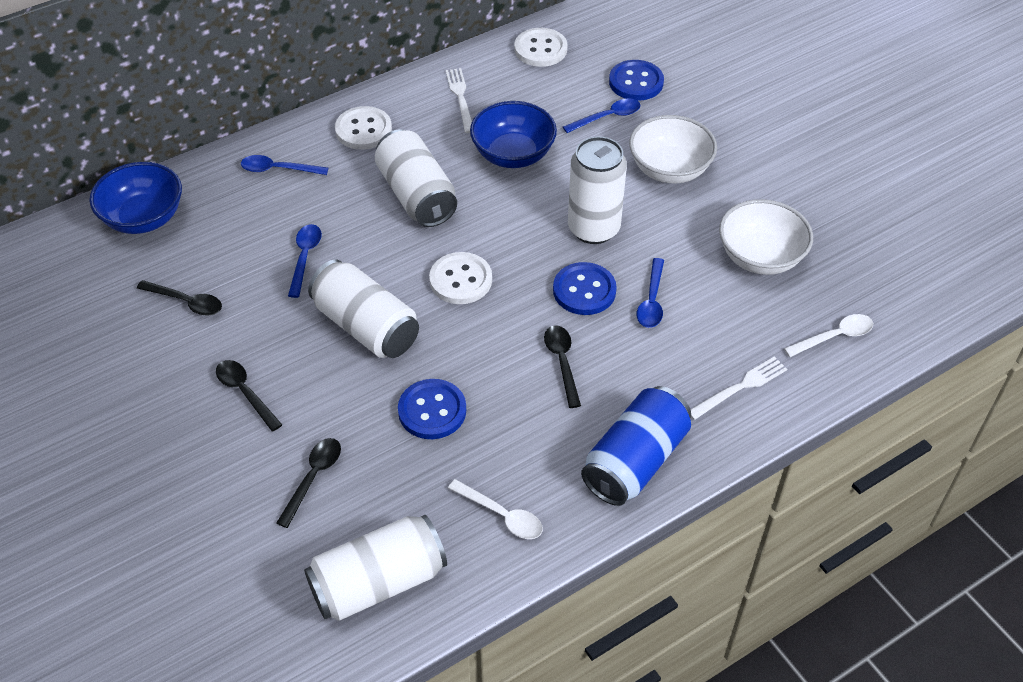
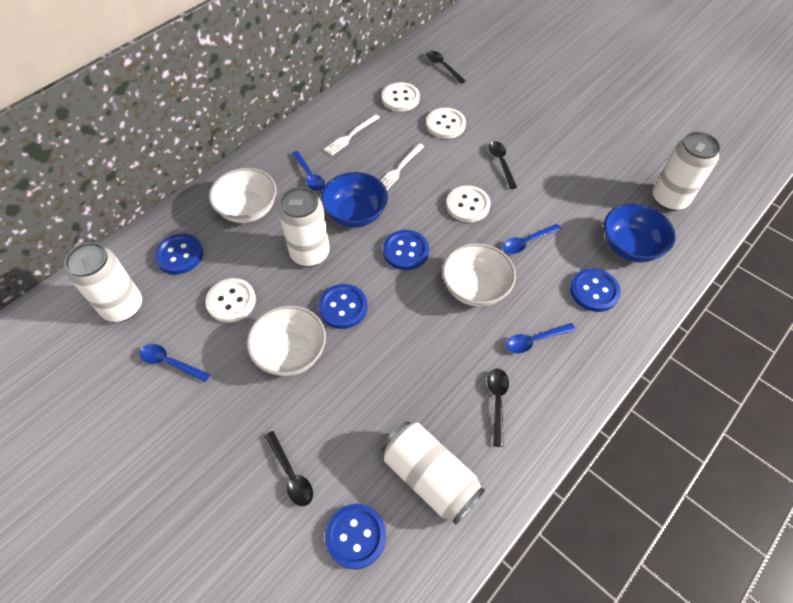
blue button: [398,379,466,439] [553,262,617,315] [609,60,664,101] = 3 -> [154,234,203,274] [318,284,368,329] [325,504,386,569] [383,230,429,270] [570,268,621,312] = 5
blue can: [581,386,691,506] = 1 -> none = 0
white bowl: [629,115,717,183] [719,199,813,275] = 2 -> [209,168,277,223] [247,305,326,376] [442,243,516,307] = 3
white button: [335,106,392,150] [429,252,492,304] [514,28,568,67] = 3 -> [206,278,256,323] [382,82,420,112] [426,108,466,139] [446,186,491,222] = 4
white spoon: [448,479,543,539] [784,314,873,357] = 2 -> none = 0

